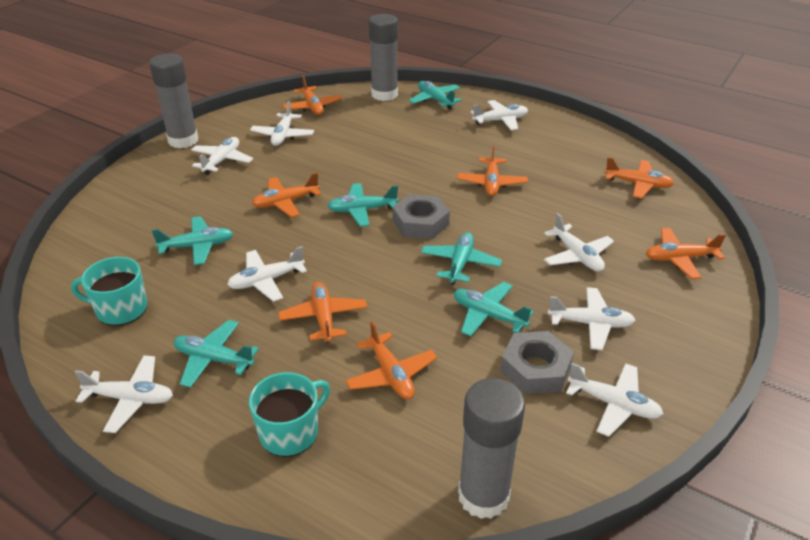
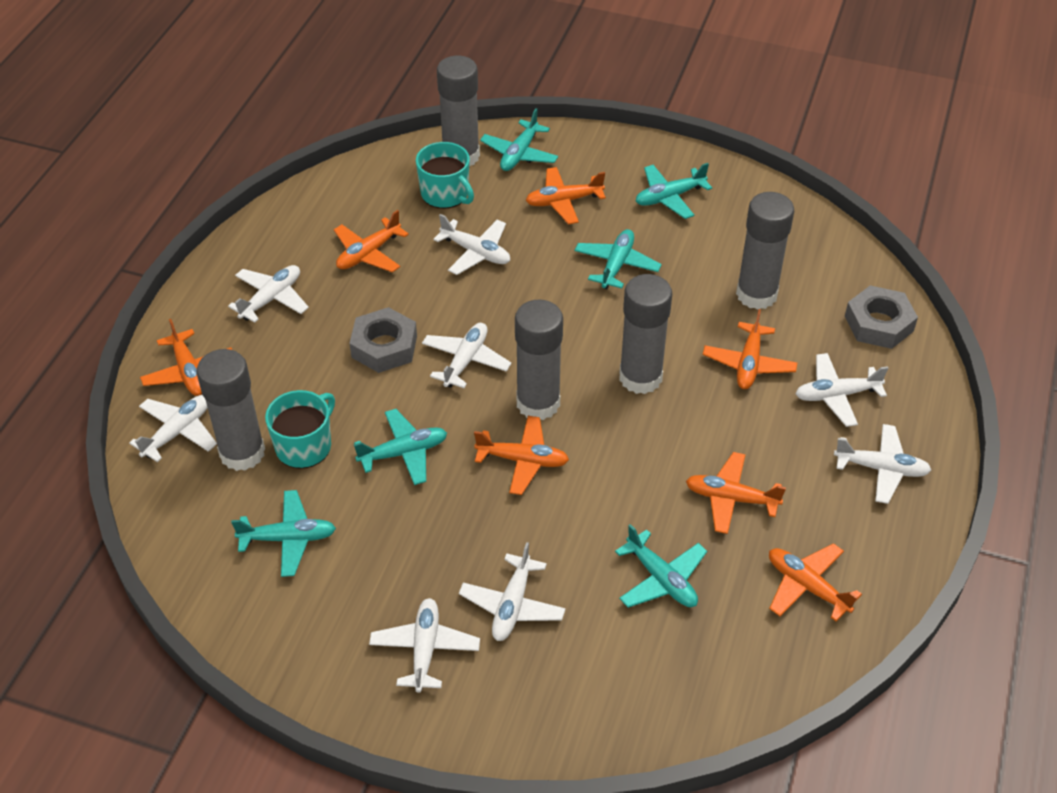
grey glue stick: [149,54,198,148] [369,14,398,101] [458,378,525,519] = 3 -> [197,349,265,471] [437,56,480,166] [515,299,563,420] [619,274,672,394] [736,192,794,310] = 5

